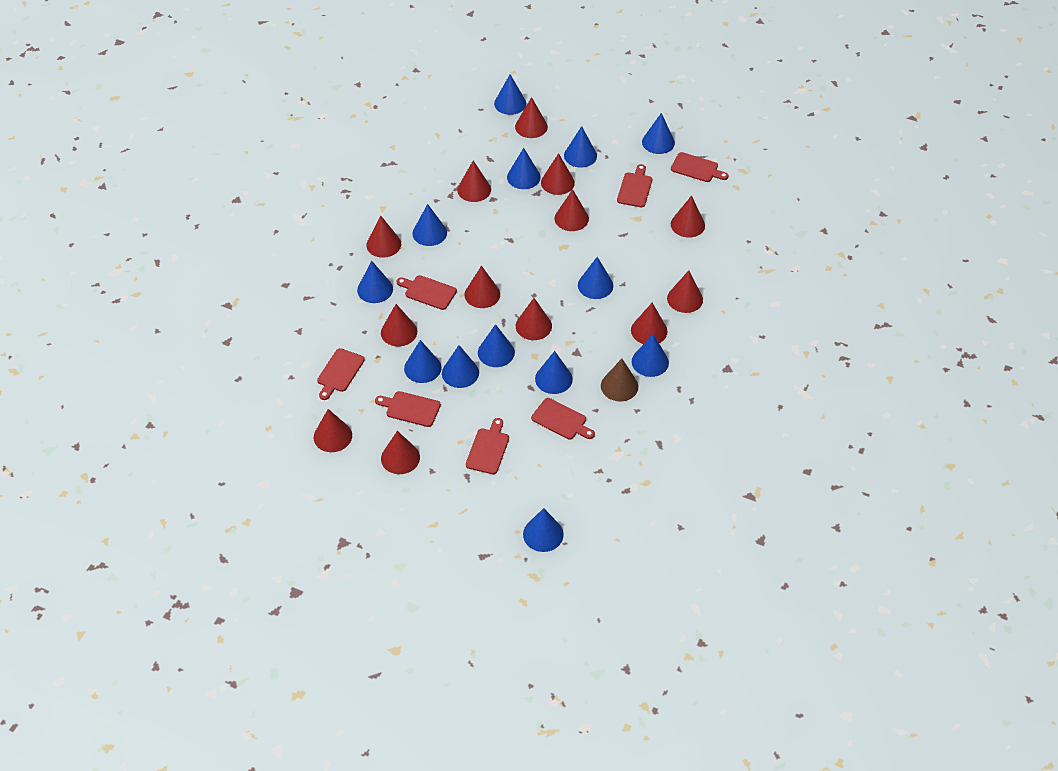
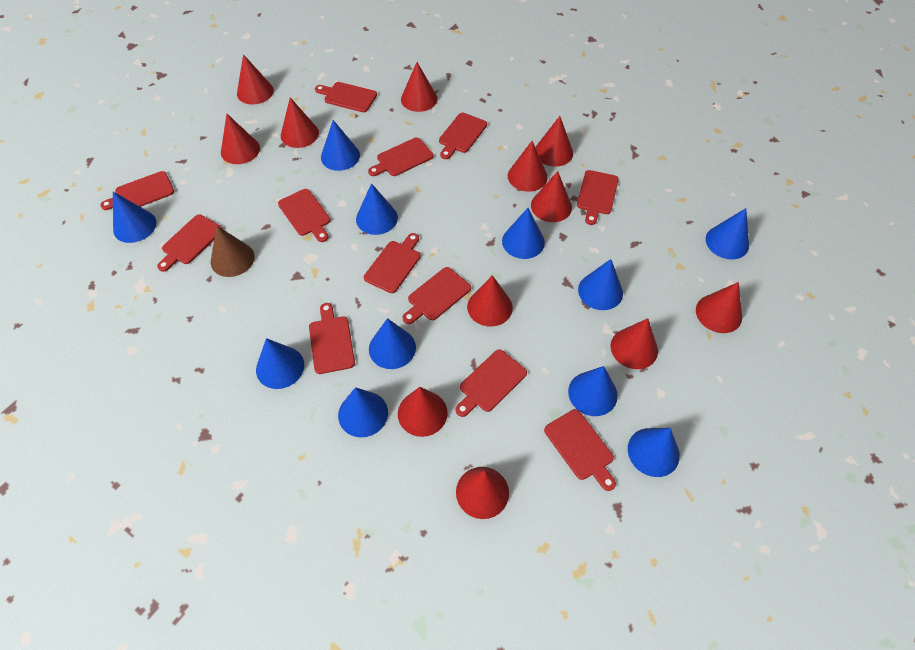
blue cone: [357,261,393,303] [404,340,442,383] [412,204,447,246] [442,345,479,388] [478,324,515,367] [494,74,526,115] [507,148,540,189] [523,508,564,552] [535,351,573,394] [564,126,597,167] [578,257,613,299] [632,334,669,377] [642,113,675,154] = 13 -> [113,192,157,243] [256,338,304,389] [321,120,360,171] [338,387,388,437] [356,183,398,235] [369,318,416,369] [502,208,545,259] [568,366,618,416] [578,259,623,310] [628,428,680,477] [706,208,749,259] = 11
red cone: [314,409,352,452] [366,215,401,258] [381,304,417,346] [381,431,420,474] [457,161,491,202] [465,266,500,308] [515,97,548,138] [516,298,552,340] [541,153,575,195] [554,189,589,231] [631,303,668,344] [667,271,703,313] [671,195,705,238] = 13 -> [221,114,260,164] [237,54,274,105] [281,97,319,148] [398,387,448,437] [401,62,438,112] [456,467,509,519] [467,275,513,327] [508,141,548,192] [531,171,572,222] [535,116,573,167] [610,318,658,369] [696,282,742,333] = 12
red cutting board: [317,348,365,400] [375,391,441,427] [397,275,457,310] [466,418,509,474] [531,398,595,439] [617,164,652,207] [671,152,729,182] = 7 -> [100,171,174,210] [157,215,223,272] [278,189,331,242] [309,303,355,374] [315,82,377,112] [364,233,420,293] [368,137,433,176] [402,267,471,324] [439,113,487,159] [455,349,527,417] [544,409,616,491] [577,170,619,225] = 12

